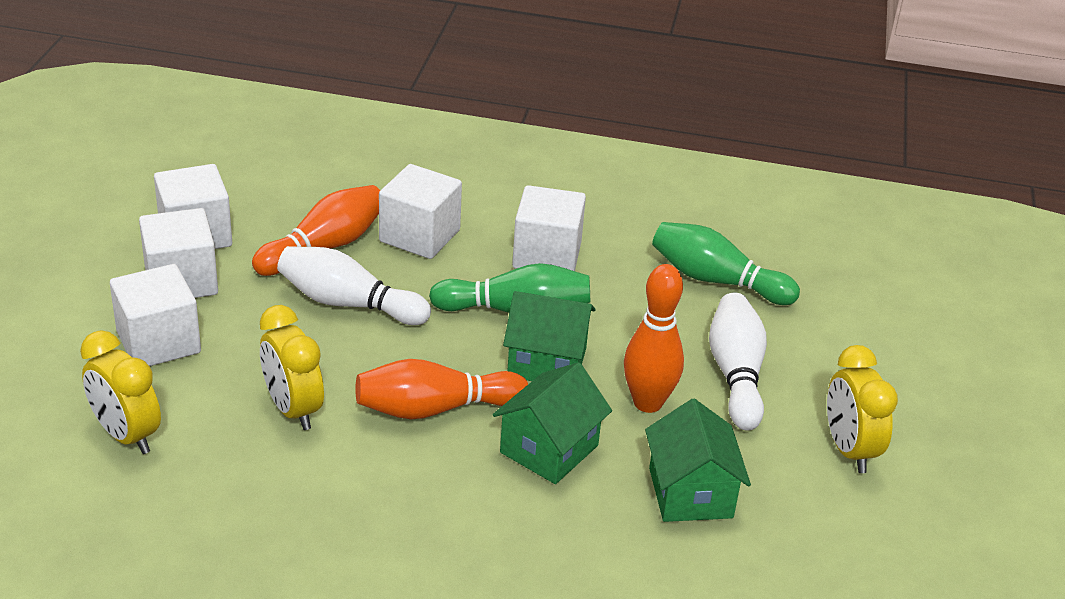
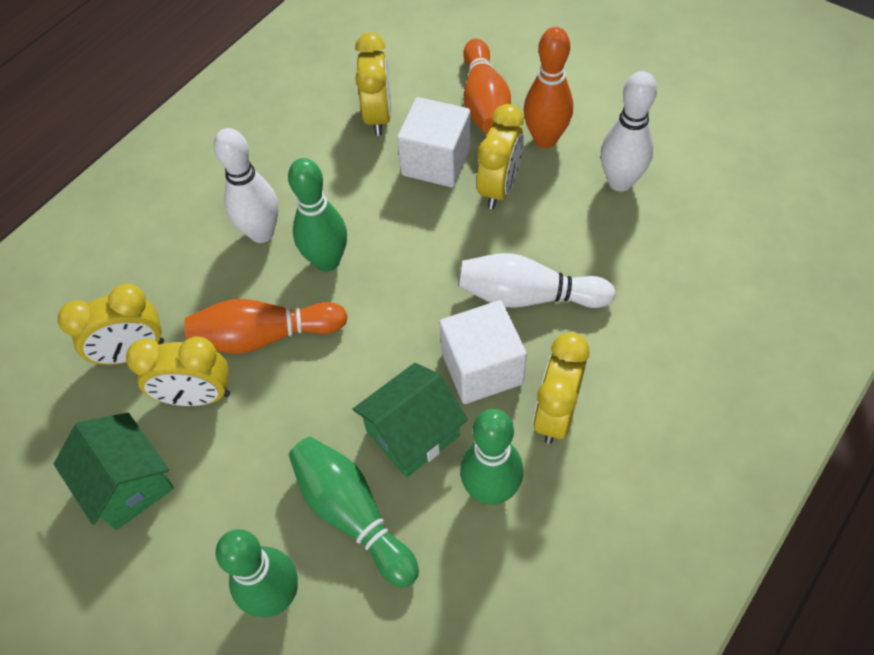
green bowling pin: [429,263,590,313] [652,222,800,305] = 2 -> [216,529,298,618] [288,158,347,272] [289,437,419,588] [460,409,523,505] = 4
green house: [493,362,612,484] [503,291,596,381] [645,399,751,522] = 3 -> [54,413,174,530] [353,363,468,478] = 2
white bowling pin: [277,246,431,325] [709,293,767,431] = 2 -> [214,128,278,243] [458,253,615,308] [601,71,657,192] = 3
white cube: [110,264,201,366] [139,208,218,298] [154,164,232,249] [379,164,462,259] [512,185,586,271] = 5 -> [397,97,471,187] [439,300,527,404] = 2
yellow clock: [80,330,161,454] [260,305,324,430] [827,345,898,473] = 3 -> [58,284,164,365] [126,337,230,406] [355,33,391,136] [476,104,524,209] [533,333,589,444] = 5

